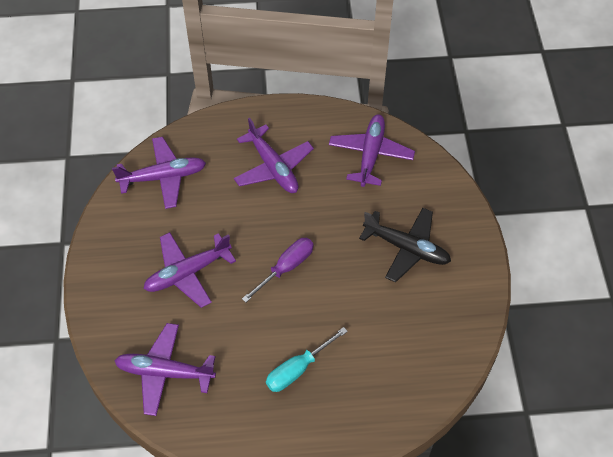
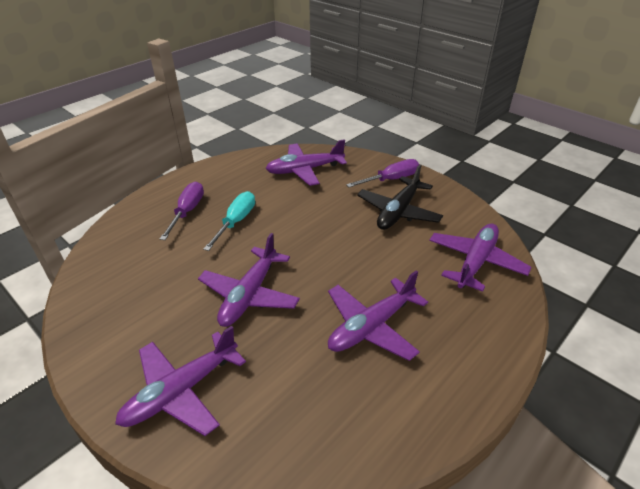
purple screwdriver: [242,238,314,302] = 1 -> [160,182,204,240] [346,159,419,187] = 2

